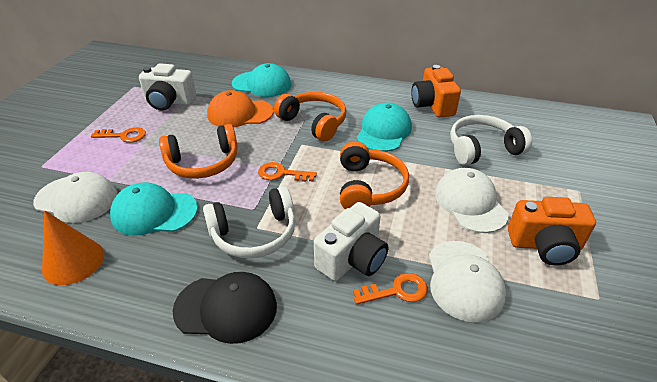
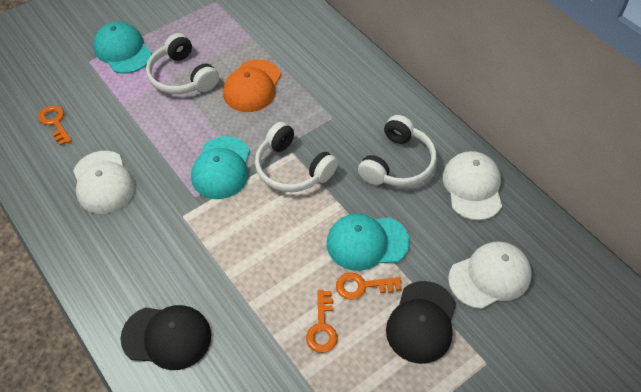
black cap: [173,272,277,344] = 1 -> [121,305,211,370] [386,281,456,364] = 2
orange camera: [411,65,461,118] [508,197,596,266] = 2 -> none = 0
orange cone: [42,211,104,285] = 1 -> none = 0
orange headphones: [159,124,238,179] [274,92,346,141] [340,141,409,209] = 3 -> none = 0
white camera: [139,63,196,111] [314,202,388,281] = 2 -> none = 0
white headphones: [203,186,296,258] [450,115,532,165] = 2 -> [146,33,219,94] [255,122,338,192] [358,115,437,187] = 3

